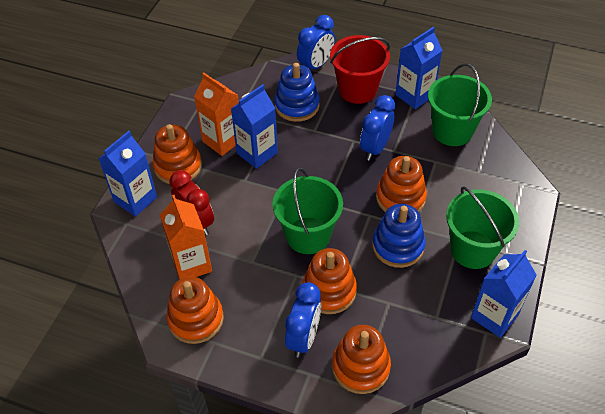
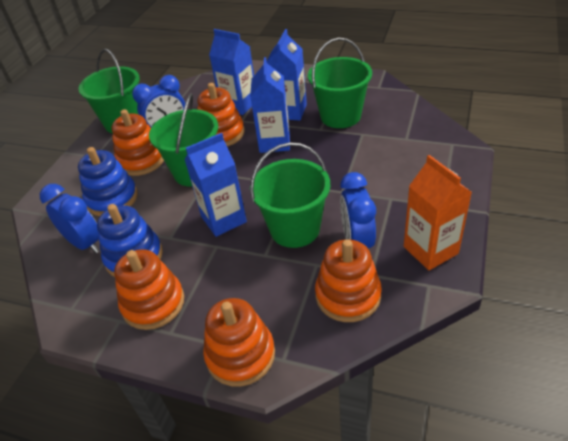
green bucket: [272,168,343,254] [428,64,492,146] [446,187,519,269] = 3 -> [78,49,140,133] [149,93,218,187] [250,142,330,248] [308,38,372,128] = 4
orange carton: [160,195,212,280] [194,73,239,156] = 2 -> [404,155,472,270] = 1
red bucket: [330,35,390,104] = 1 -> none = 0
red clock: [169,170,214,236] = 1 -> none = 0

